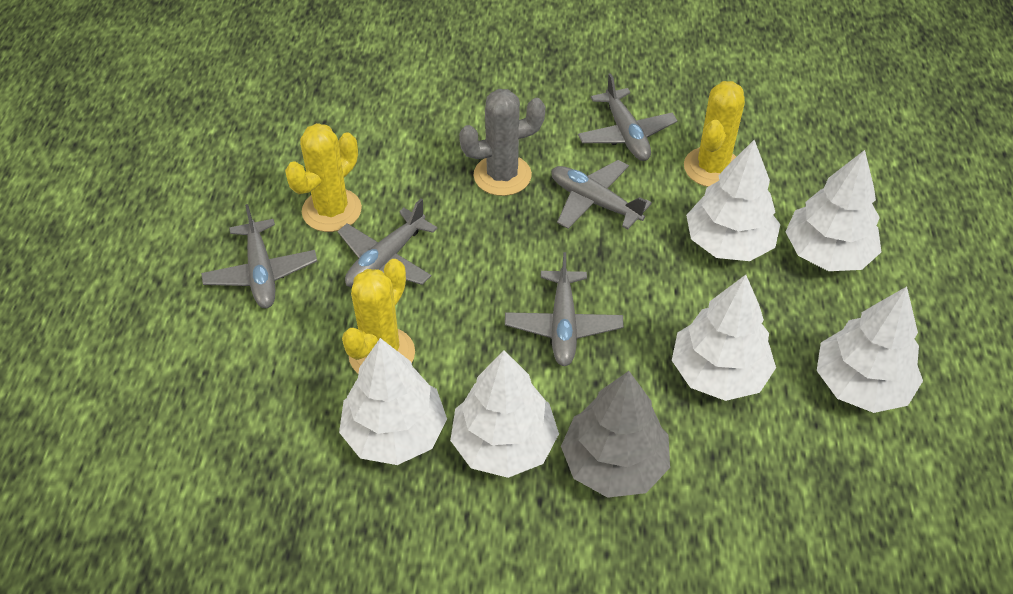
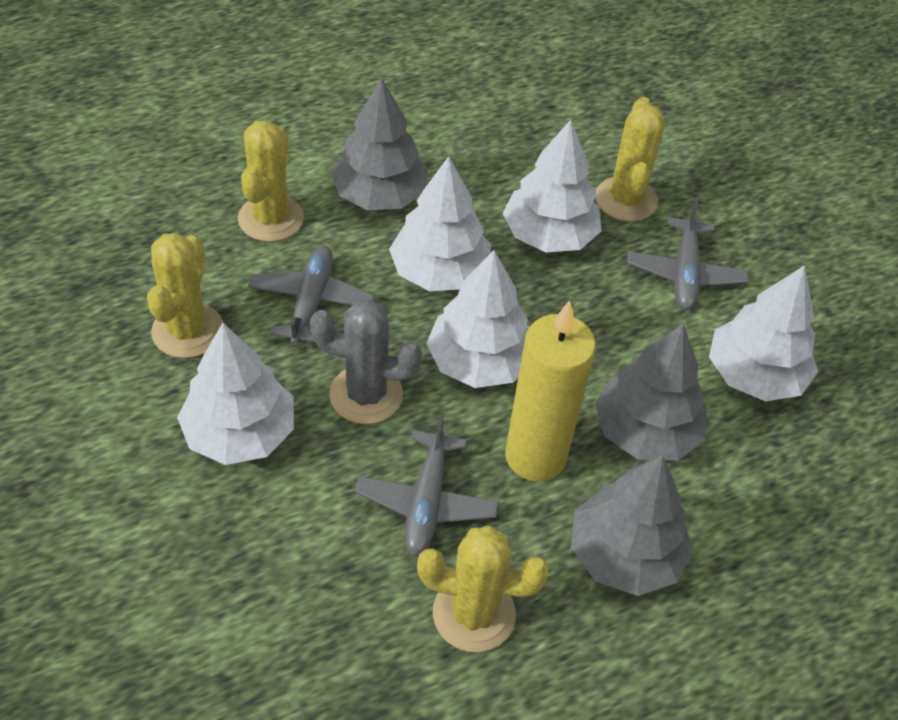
grey plane: [201,204,317,308] [338,199,438,287] [505,252,624,366] [551,160,652,229] [578,73,678,161] = 5 -> [248,245,375,345] [355,414,499,556] [627,200,748,310] = 3
grey tree: [561,371,670,498] = 1 -> [331,78,428,210] [571,455,693,596] [595,324,707,461] = 3
white tree: [339,338,447,465] [450,350,559,478] [672,275,776,401] [686,140,780,261] [785,150,881,271] [817,286,923,413] = 6 -> [177,323,294,465] [389,156,491,291] [426,250,529,388] [503,120,601,252] [709,265,818,401] = 5
yellow cactus: [285,123,362,232] [342,259,415,373] [684,81,745,187] = 3 -> [147,233,223,358] [238,120,304,242] [417,525,549,652] [596,97,665,221] = 4
yellow candle: none = 0 -> [505,300,596,482] = 1

